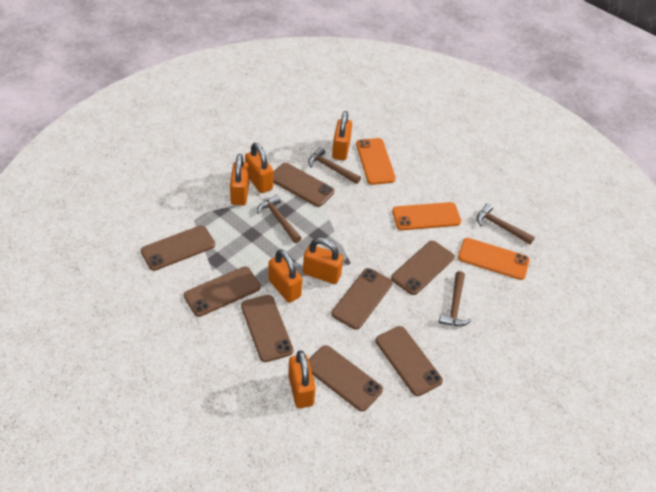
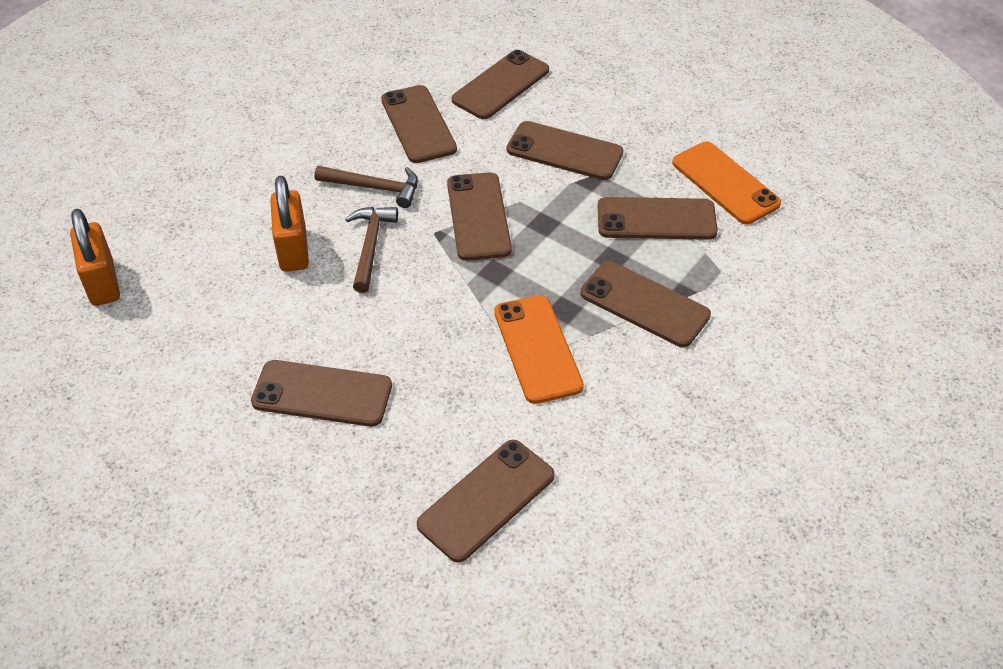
brown hammer: [257,195,302,243] [308,147,361,184] [439,271,472,326] [477,204,535,244] = 4 -> [315,166,418,208] [345,207,398,293] = 2
orange padlock: [230,154,249,205] [245,143,273,193] [268,249,302,303] [288,351,316,408] [303,238,343,284] [332,111,352,160] = 6 -> [70,209,120,306] [270,176,309,272] = 2
orange phone: [356,138,396,185] [392,202,461,230] [458,238,530,280] = 3 -> [494,295,584,404] [672,141,781,225] = 2

